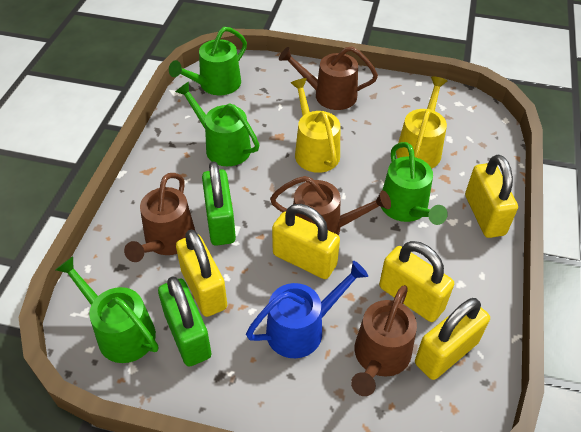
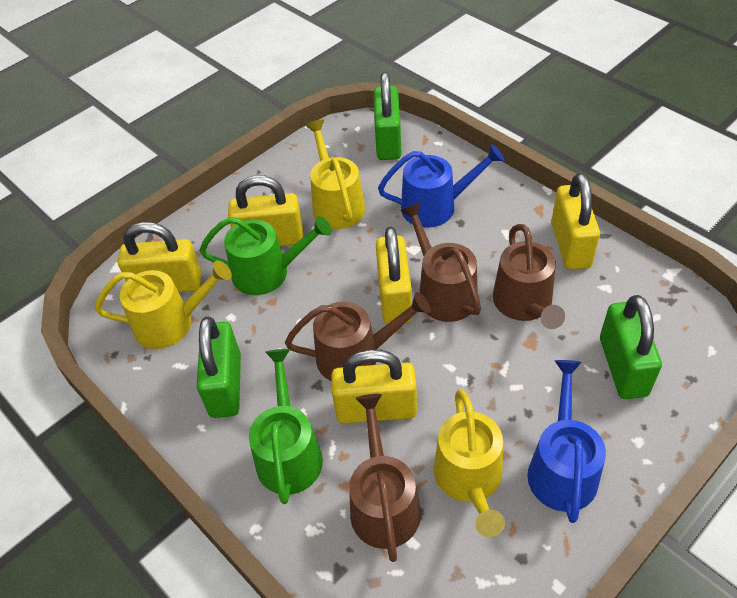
blue watering can: [246,261,368,358] = 1 -> [378,144,504,228] [527,360,606,523] = 2
green padlock: [158,276,211,366] [202,161,236,246] = 2 -> [197,317,241,418] [373,72,401,160] [600,295,662,399] = 3
green watering can: [56,256,158,363] [169,27,247,95] [175,82,260,166] [381,142,448,225] = 4 -> [200,216,332,295] [249,349,323,504] = 2
yellow watering can: [291,78,340,173] [396,77,447,169] = 2 -> [95,261,232,349] [305,119,365,229] [434,389,505,537] = 3

